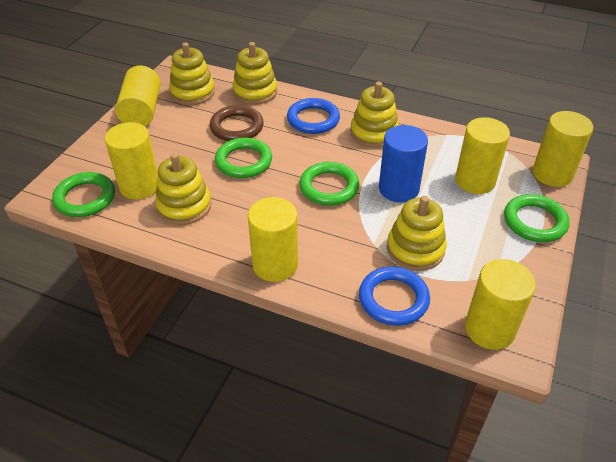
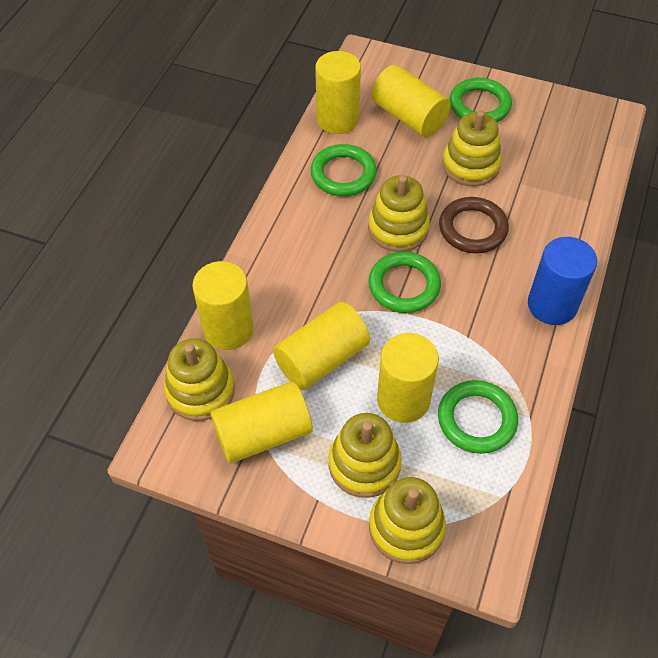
blue ring: [287,98,340,134] [359,267,430,326] = 2 -> none = 0

